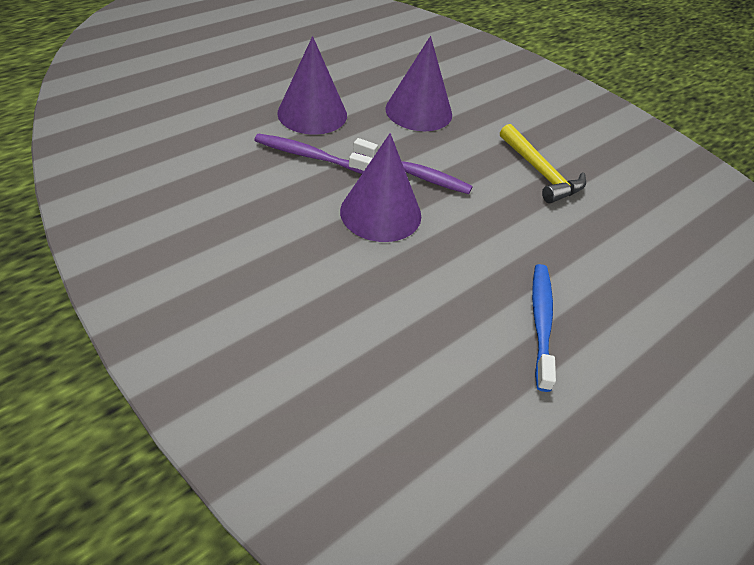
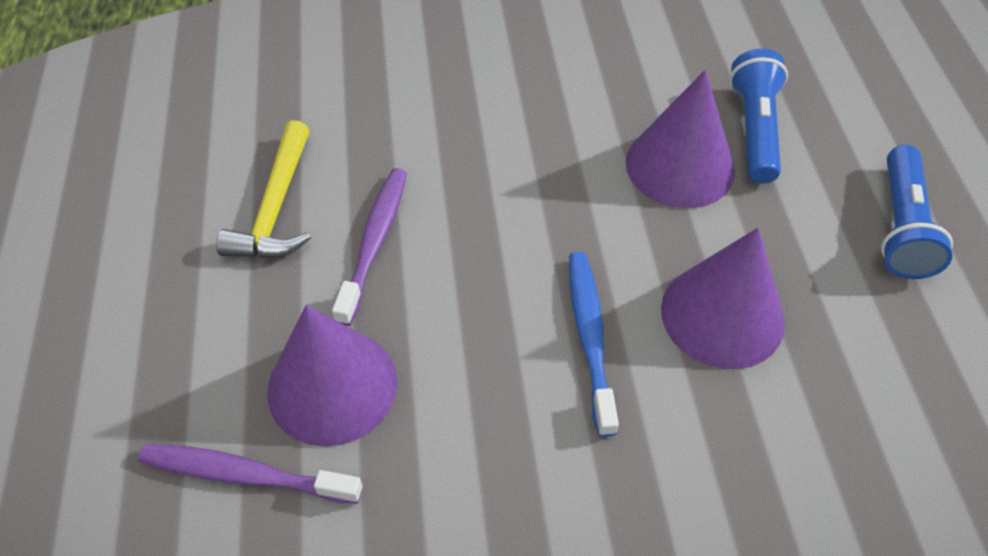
blue flashlight: none = 0 -> [729,49,788,183] [881,145,953,279] = 2

